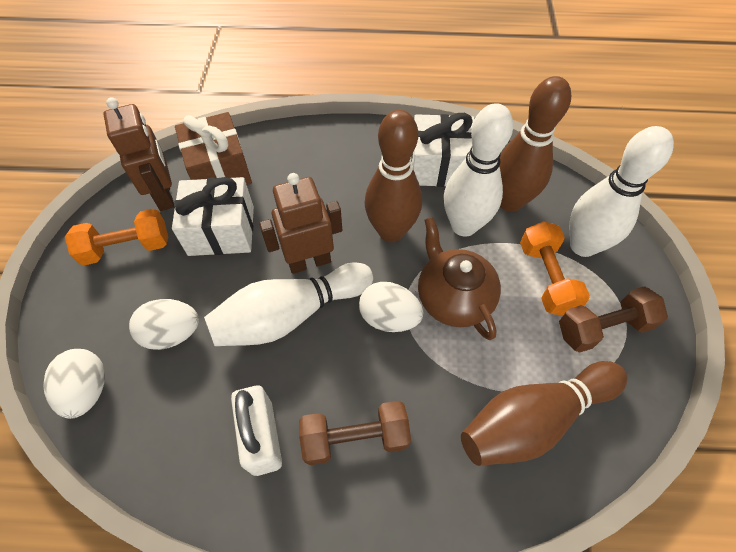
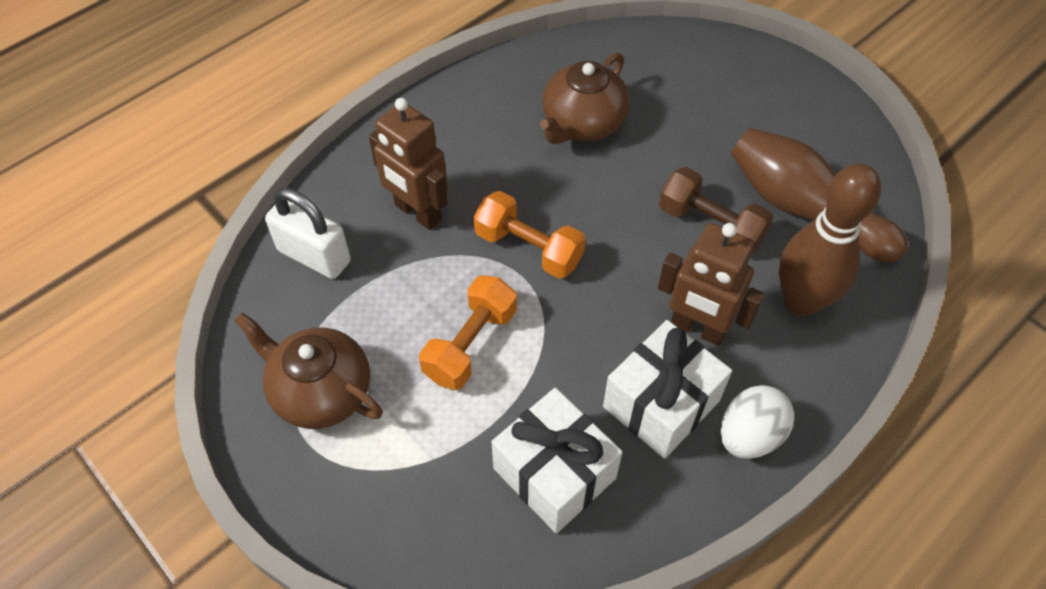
brown bowling pin: [365,110,422,242] [461,361,628,466] [500,76,571,212] = 3 -> [731,128,908,263] [779,164,881,316] = 2
brown dumbbell: [299,401,411,465] [559,286,668,353] = 2 -> [659,167,773,253] = 1
brown gift: [175,112,252,185] = 1 -> none = 0
brown teapot: [418,217,501,340] = 1 -> [234,313,383,429] [540,53,629,144] = 2
white bowling pin: [204,263,373,346] [444,103,513,237] [570,126,674,257] = 3 -> none = 0
white egg: [43,349,105,419] [129,299,199,350] [359,282,423,332] = 3 -> [721,385,795,459] = 1

